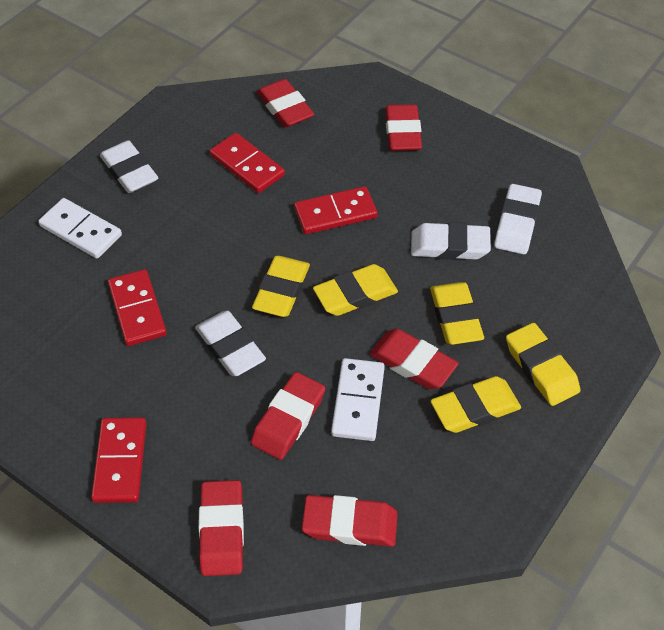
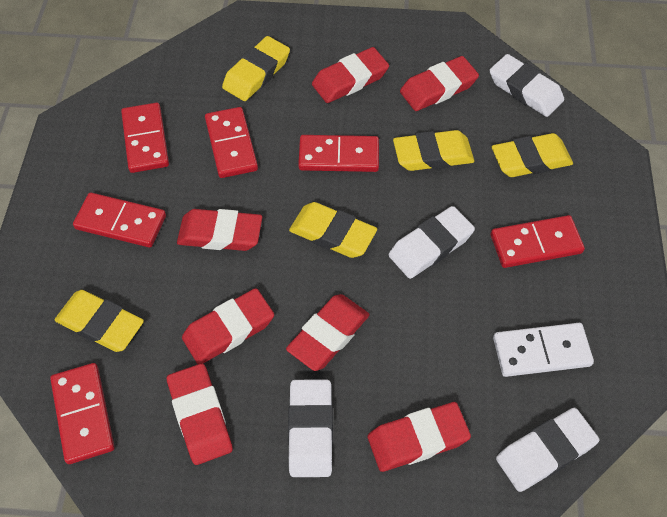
red domino: [91,417,147,503] [108,269,167,346] [210,133,285,193] [294,186,378,234] = 4 -> [50,363,115,464] [73,193,166,248] [121,103,169,173] [205,107,258,178] [298,135,379,172] [491,215,585,268] = 6
red eraser: [198,480,244,576] [251,372,325,460] [257,79,314,128] [302,495,398,547] [369,329,459,389] [385,104,422,151] = 6 -> [167,363,233,465] [177,209,262,251] [182,288,274,364] [286,294,370,371] [312,47,389,103] [367,402,471,472] [400,56,479,111] = 7
white domino: [38,198,122,258] [331,358,385,441] = 2 -> [493,323,594,377] = 1

